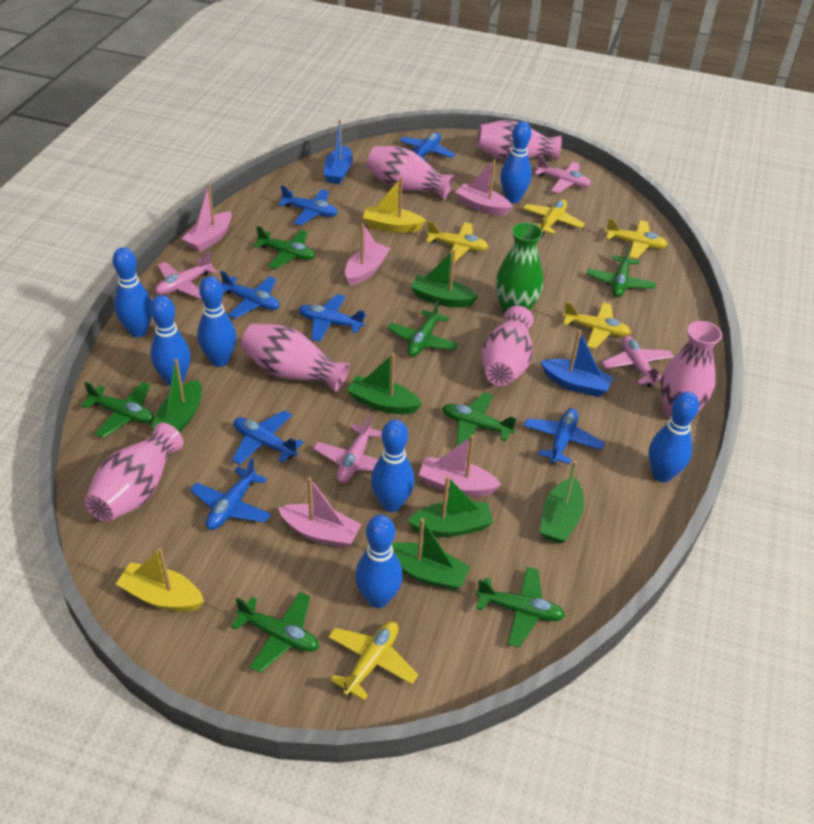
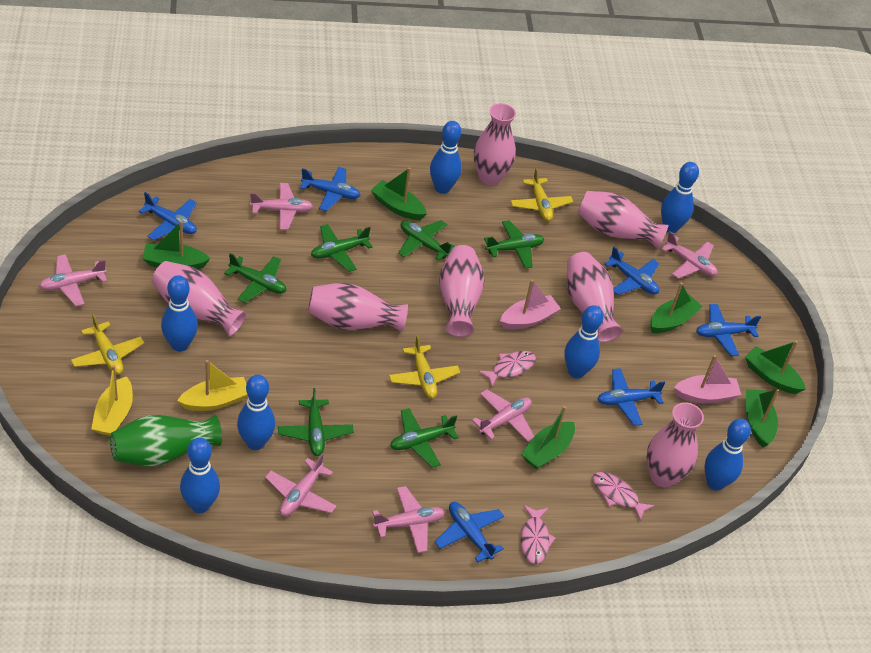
blue boat: [324,119,353,184] [541,330,614,397] = 2 -> none = 0
blue plane: [190,458,271,530] [221,271,280,319] [232,410,304,465] [278,185,338,225] [298,294,366,341] [399,133,455,161] [524,408,605,464] = 7 -> [139,192,197,240] [300,167,361,211] [435,502,504,562] [597,368,665,426] [604,247,659,295] [696,304,761,356] = 6
green plane: [81,382,154,438] [231,592,319,673] [253,226,315,269] [387,300,459,357] [442,392,517,446] [476,567,565,647] [587,245,656,297] = 7 -> [224,253,286,303] [278,388,354,456] [311,224,373,272] [390,408,459,468] [398,220,455,261] [484,220,544,268] = 6
pink boat: [182,184,232,252] [278,477,362,548] [345,223,390,286] [419,435,501,496] [455,159,513,216] = 5 -> [500,279,561,329] [674,355,741,403] = 2
pink fish: none = 0 -> [478,351,536,387] [521,505,556,564] [592,472,655,521] = 3
pink plane: [155,251,217,299] [313,414,382,483] [534,156,591,193] [601,336,674,387] = 4 -> [39,254,107,306] [250,183,313,230] [265,453,336,516] [372,486,445,553] [472,389,534,442] [661,231,718,279] = 6
pink vase: [85,423,184,522] [241,324,349,392] [366,146,454,200] [477,120,562,161] [481,306,534,386] [660,321,722,419] = 6 -> [152,261,246,336] [308,283,408,332] [439,245,484,337] [474,103,516,185] [567,252,623,342] [577,191,669,249] [647,402,704,487] = 7
yellow plane: [328,621,419,700] [426,221,488,262] [523,199,585,235] [563,302,631,349] [605,218,668,259] = 5 -> [71,314,144,375] [389,335,460,399] [510,168,573,221] = 3

